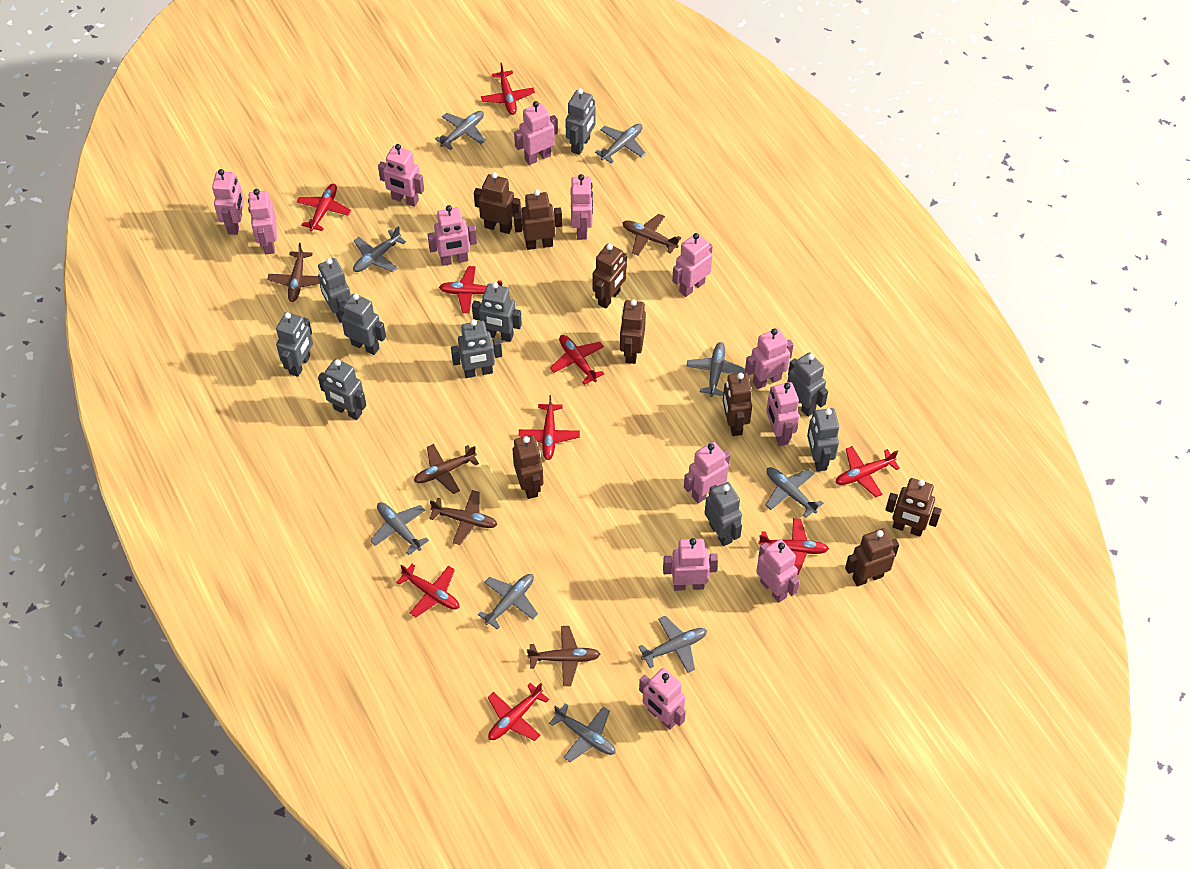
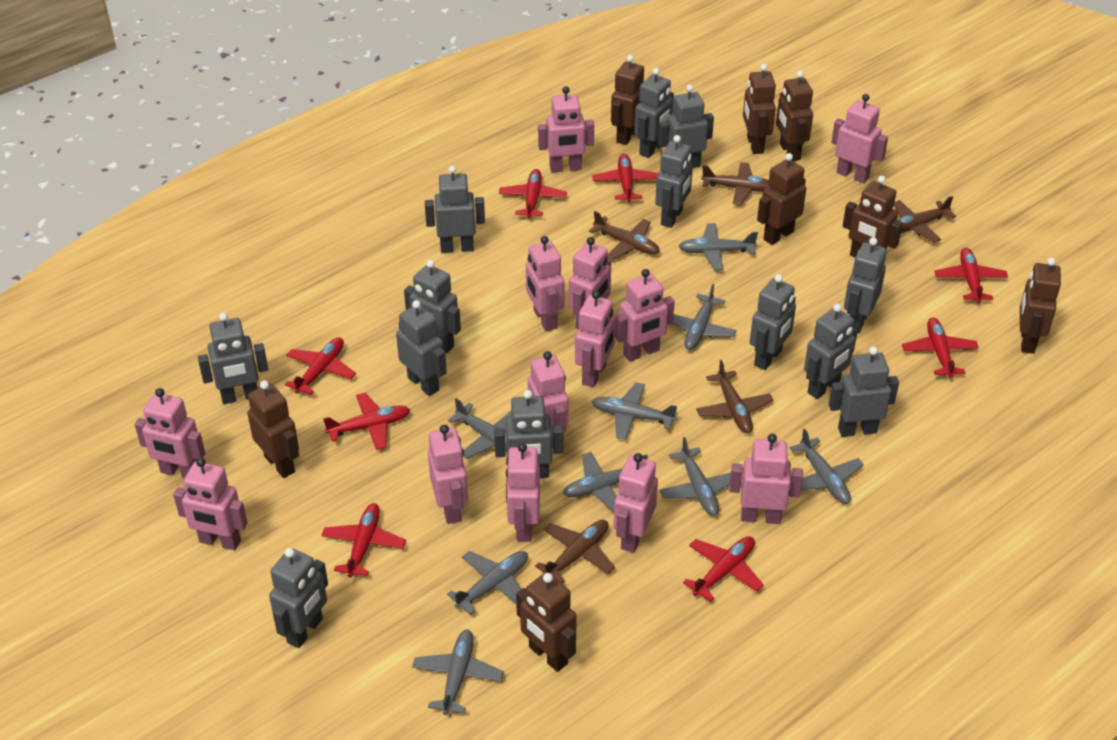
grey robot: [276,312,313,377] [318,258,351,323] [318,359,366,420] [339,293,386,355] [451,319,502,378] [472,282,522,342] [565,88,595,155] [705,482,742,546] [787,352,828,417] [807,408,839,471] = 10 -> [198,312,268,404] [269,548,328,648] [396,300,447,396] [404,260,461,353] [425,165,485,253] [494,390,564,478] [634,68,674,158] [655,135,693,228] [658,84,714,168] [750,274,796,370] [804,304,858,399] [829,346,899,437] [844,237,887,333] = 13
red plane: [297,184,351,231] [396,564,459,617] [439,266,502,313] [481,63,535,115] [488,682,549,741] [519,395,580,460] [550,335,604,385] [758,518,829,575] [835,446,900,497] = 9 -> [285,337,356,395] [321,503,406,578] [323,393,410,450] [499,169,567,218] [592,154,659,202] [683,536,764,602] [902,318,979,378] [935,248,1008,303] = 8

